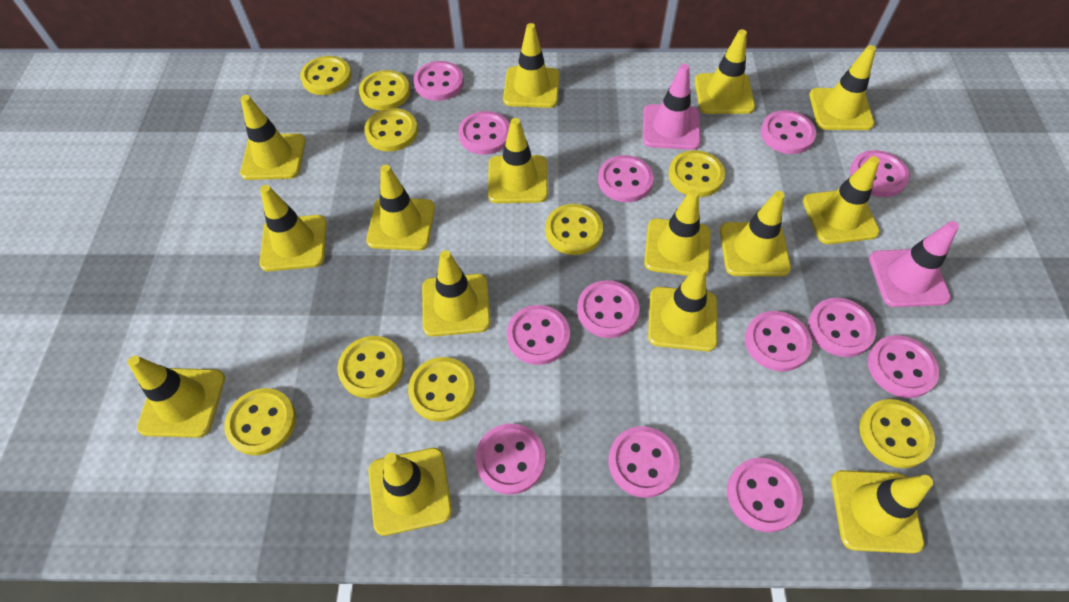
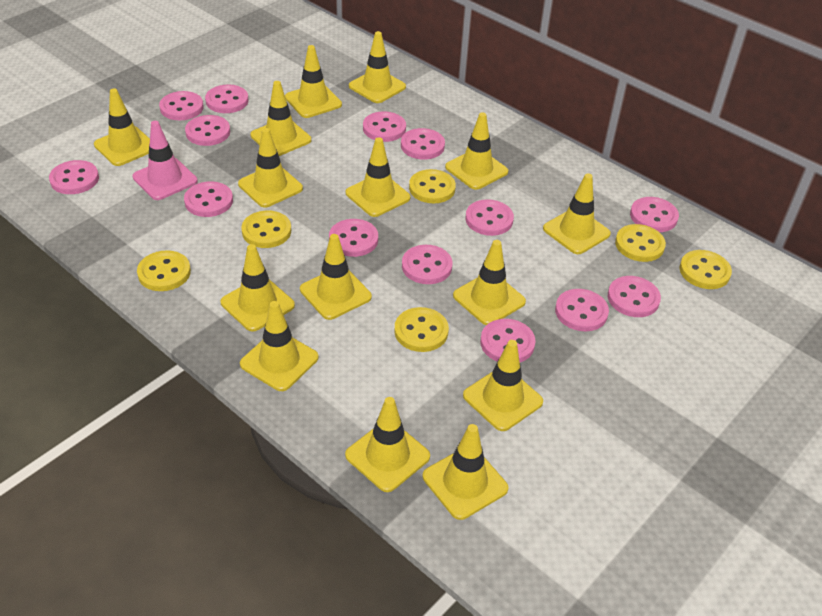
pink button: [414,61,464,101] [458,111,510,155] [475,424,545,495] [507,305,570,365] [577,280,640,338] [598,155,654,202] [608,426,680,498] [727,458,803,532] [745,311,812,371] [761,110,816,154] [808,298,876,357] [850,150,910,197] [868,335,939,398] = 13 -> [49,160,99,194] [159,91,204,120] [184,181,233,217] [185,115,230,146] [205,85,248,113] [329,219,378,257] [363,111,406,142] [401,128,445,159] [402,245,452,284] [466,199,514,236] [480,319,536,362] [555,289,609,331] [608,276,661,317] [630,197,679,232] = 14
pink traffic cone: [643,64,701,150] [869,221,959,307] = 2 -> [132,121,198,200] = 1
yellow button: [224,388,296,455] [300,56,352,95] [337,336,404,398] [359,70,410,110] [364,108,418,151] [408,357,475,422] [545,204,603,255] [669,150,725,197] [859,399,935,468] = 9 -> [137,250,191,291] [241,211,291,248] [394,307,449,352] [409,169,456,203] [615,224,666,262] [680,250,732,289] = 6

